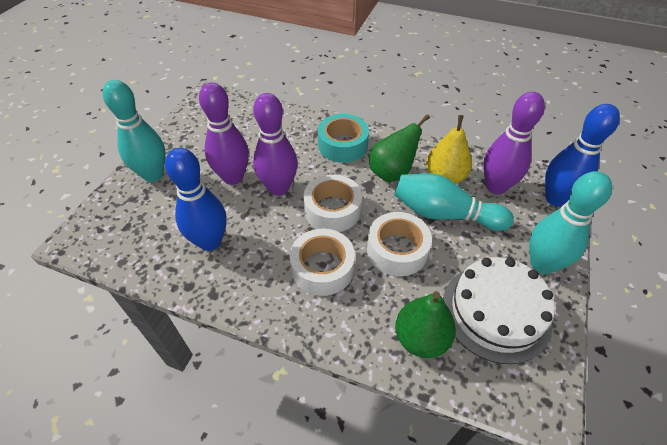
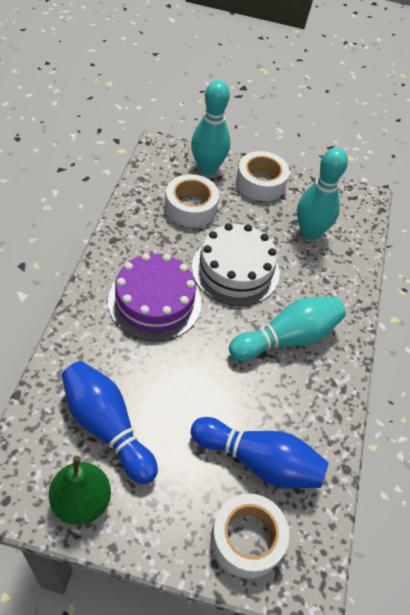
green pear: [369,114,430,182] [395,291,456,358] = 2 -> [49,456,111,525] = 1
purple bowling pin: [199,82,249,185] [253,93,298,196] [483,92,545,194] = 3 -> none = 0
purple cake: none = 0 -> [108,253,201,341] = 1
turquoise tape: [318,114,369,163] = 1 -> none = 0
yellow pear: [426,115,472,184] = 1 -> none = 0

